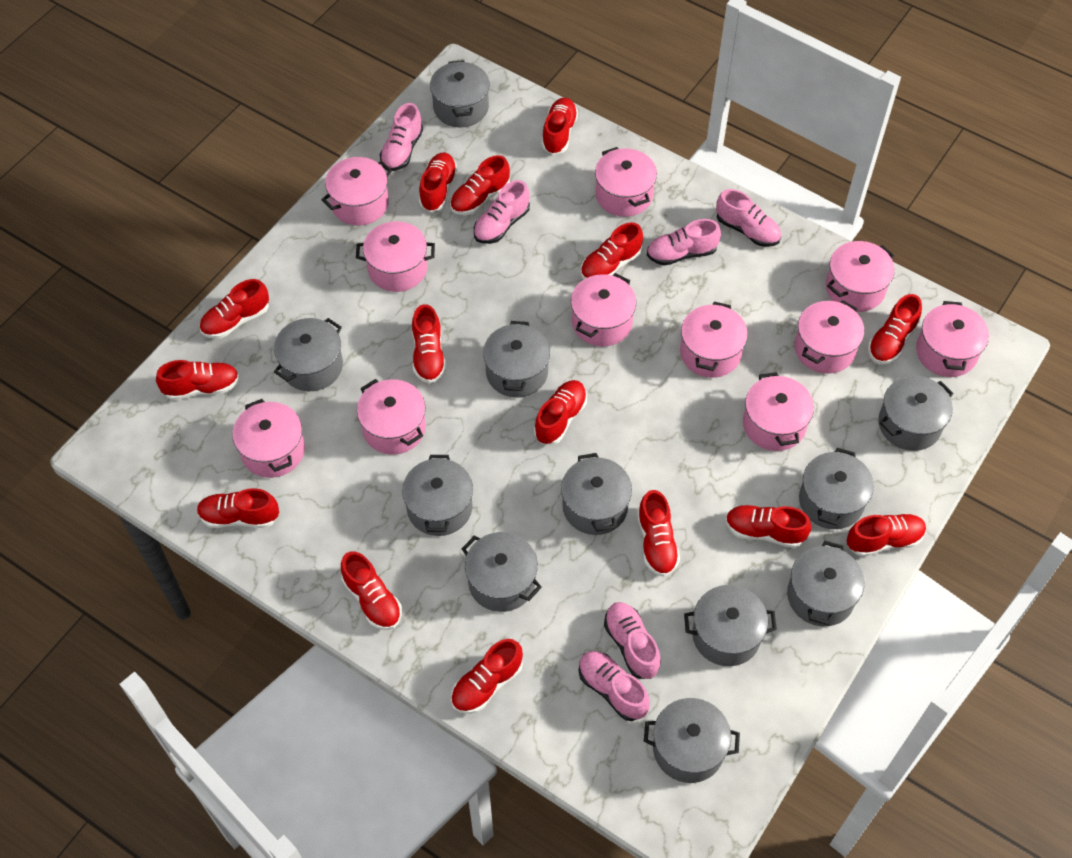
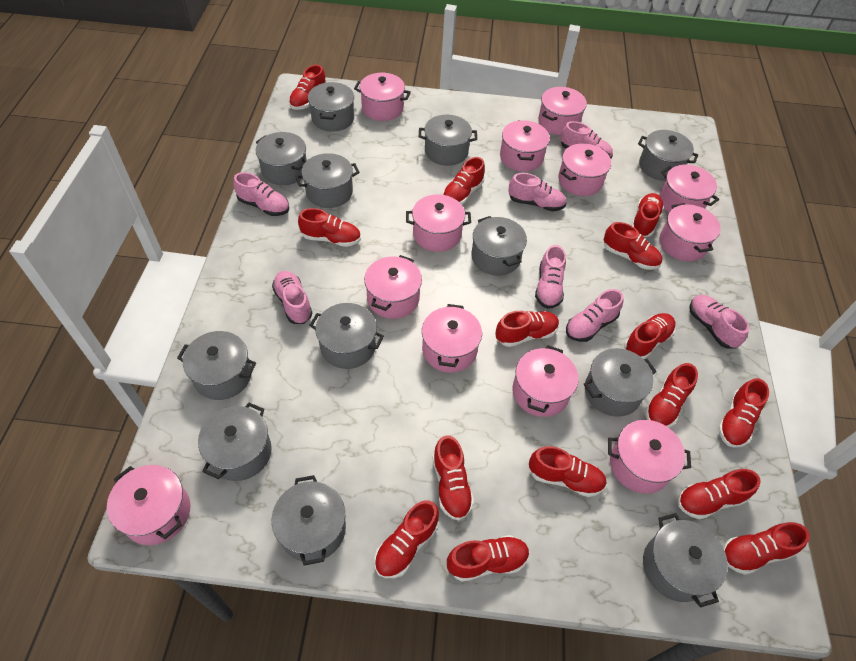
grey pot: [274,318,343,391] [402,455,473,536] [430,60,489,127] [462,532,542,612] [483,321,550,398] [561,453,632,535] [644,698,740,783] [684,585,777,666] [787,541,864,626] [799,448,874,529] [878,376,954,451] = 11 -> [177,331,256,400] [198,403,272,481] [256,132,307,185] [271,475,346,566] [295,153,360,208] [308,82,354,132] [309,303,384,369] [419,115,477,166] [471,216,527,276] [583,348,657,417] [638,130,698,181] [643,513,728,607] = 12
pink pot: [233,399,305,478] [321,157,392,225] [356,221,435,292] [357,379,426,455] [571,273,636,347] [595,147,657,217] [680,301,748,378] [743,372,814,451] [794,300,864,374] [826,241,895,312] [916,301,989,377] = 11 -> [107,465,190,545] [354,73,411,121] [364,255,422,319] [406,194,471,252] [422,304,482,373] [500,120,550,172] [513,345,578,417] [538,87,587,135] [558,143,611,196] [608,420,691,494] [659,165,719,212] [660,203,721,261] = 12
pink shoe: [380,103,423,171] [474,180,530,244] [579,651,650,721] [604,602,661,679] [647,219,721,266] [716,189,781,247] = 6 -> [233,172,289,216] [272,271,313,324] [509,173,566,211] [535,245,566,309] [561,121,613,159] [566,289,624,342] [689,295,749,348] = 7

